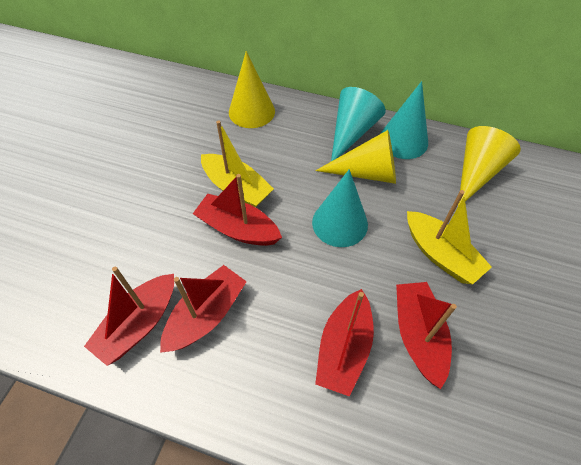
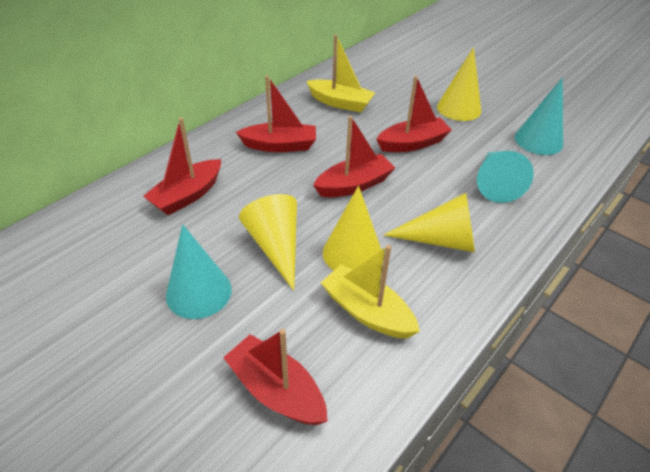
yellow cone: [229,51,275,128] [315,130,396,184] [458,126,521,206] = 3 -> [239,194,297,291] [323,186,382,270] [384,193,475,252] [437,47,481,121] = 4

